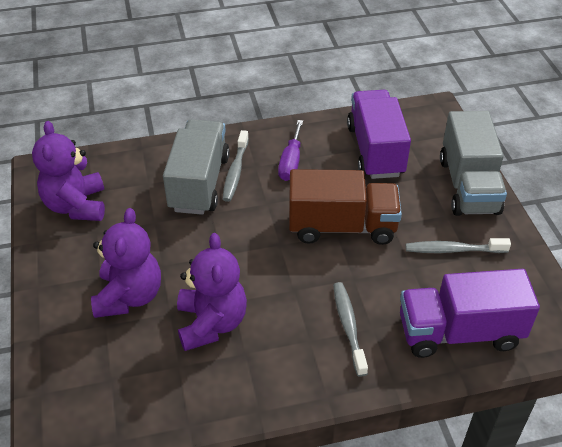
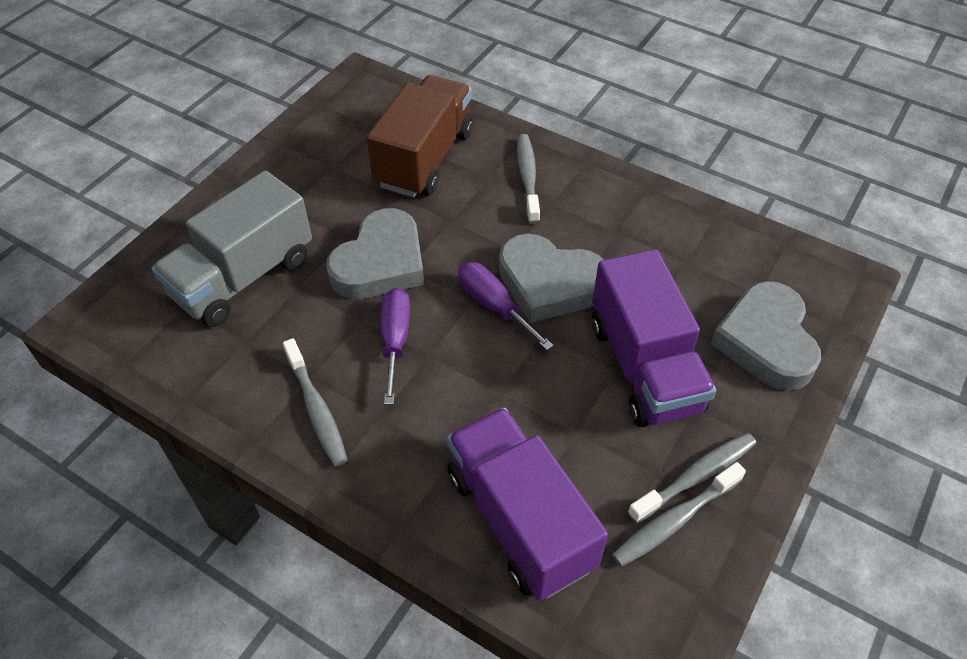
grey heart: none = 0 -> [326,208,424,299] [499,234,603,323] [711,281,821,391] = 3
grey toothbrush: [223,130,249,202] [333,282,368,377] [406,238,511,253] = 3 -> [283,338,347,466] [517,134,540,224] [612,462,746,567] [628,433,756,523] = 4
grey truck: [163,119,230,215] [440,111,507,216] = 2 -> [152,171,312,327] = 1
purple screwdriver: [278,120,303,181] = 1 -> [381,288,410,405] [458,262,554,350] = 2
purple teddy bear: [32,121,105,221] [91,208,161,318] [177,233,247,351] = 3 -> none = 0

